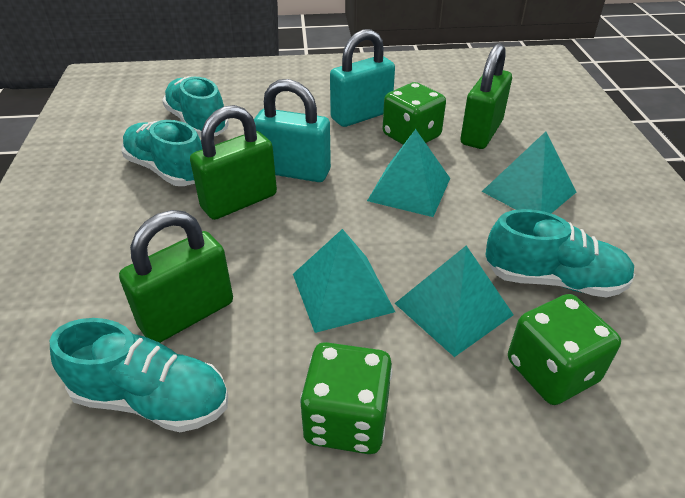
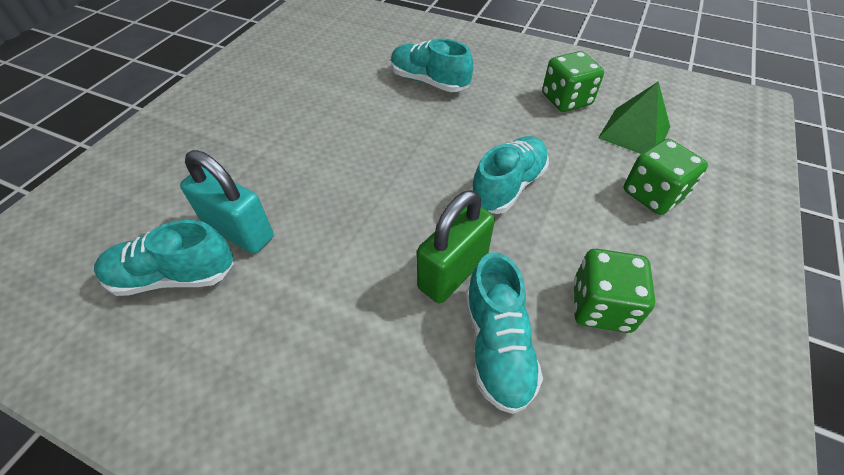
green padlock: [119,210,233,343] [190,105,277,220] [460,43,512,149] = 3 -> [417,190,495,303] = 1
green pyramid: none = 0 -> [598,81,670,154] = 1
turquoise padlock: [254,79,331,182] [330,29,395,127] = 2 -> [180,150,274,254] = 1
turquoise pyramid: [293,229,395,333] [367,129,450,217] [394,245,514,357] [482,131,576,213] = 4 -> none = 0

